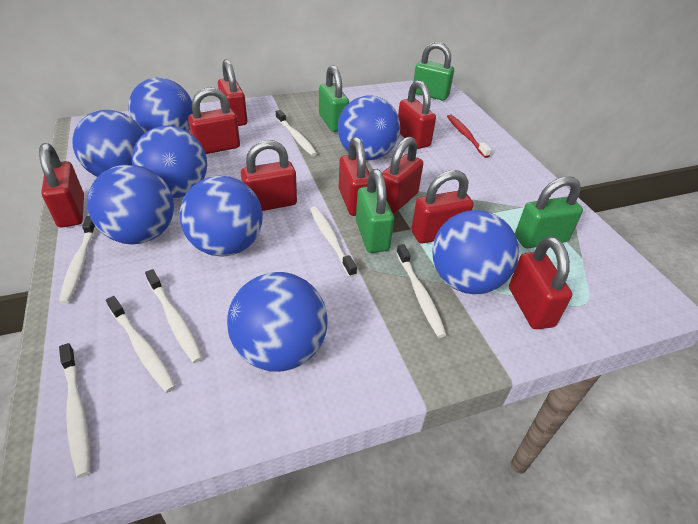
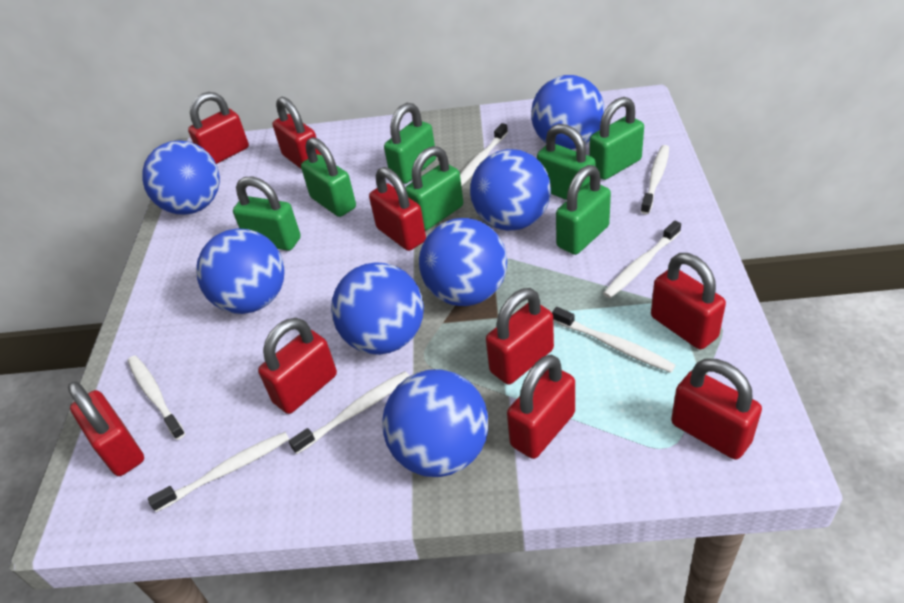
blue ball: [72,110,144,177] [87,165,174,245] [128,78,193,133] [132,126,207,198] [180,176,263,257] [227,272,328,372] [338,95,400,160] [432,210,519,294] = 8 -> [142,140,220,215] [196,228,285,314] [331,262,424,355] [382,370,488,477] [419,218,507,306] [470,149,551,231] [531,75,605,150] = 7
green padlock: [319,65,349,132] [356,169,394,253] [413,42,454,101] [515,176,583,249] = 4 -> [233,177,301,251] [301,137,356,217] [384,103,436,184] [405,146,463,231] [537,124,595,200] [556,165,611,255] [589,97,644,180] = 7
red toothbrush: [447,114,491,158] = 1 -> none = 0

